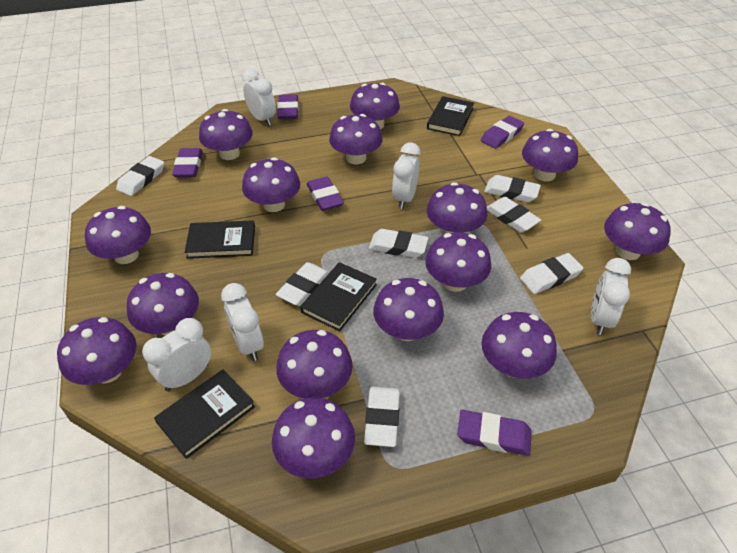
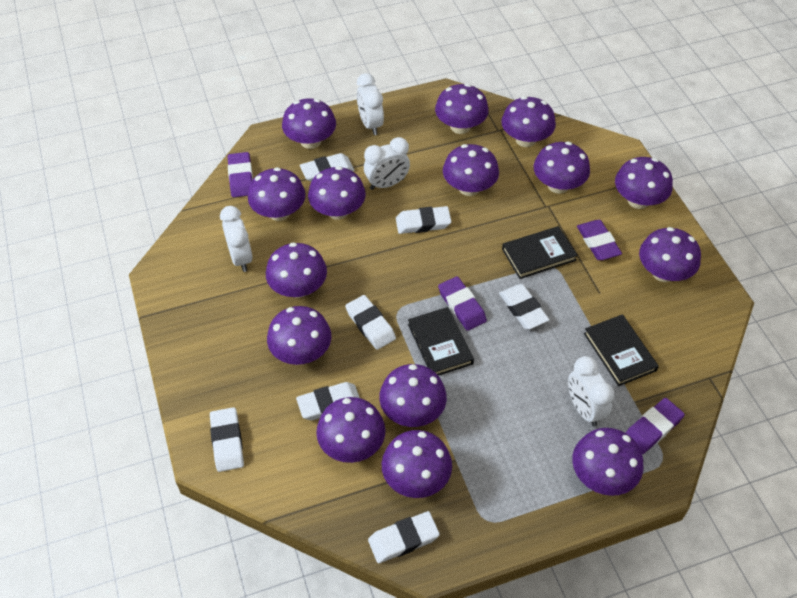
black book: [154,369,255,459] [185,220,255,259] [300,262,377,332] [427,96,474,136] = 4 -> [408,307,474,376] [502,226,578,279] [584,314,659,386] = 3
purple eraser: [172,148,203,177] [277,94,299,119] [307,177,344,211] [457,410,532,456] [481,116,524,149] = 5 -> [228,152,253,197] [438,276,487,331] [577,220,622,260] [626,398,685,455] = 4
white clock: [142,318,211,391] [221,283,264,361] [242,69,276,126] [392,142,420,209] [591,258,631,335] = 5 -> [220,206,253,272] [357,73,384,135] [364,137,410,190] [568,356,614,427] = 4

